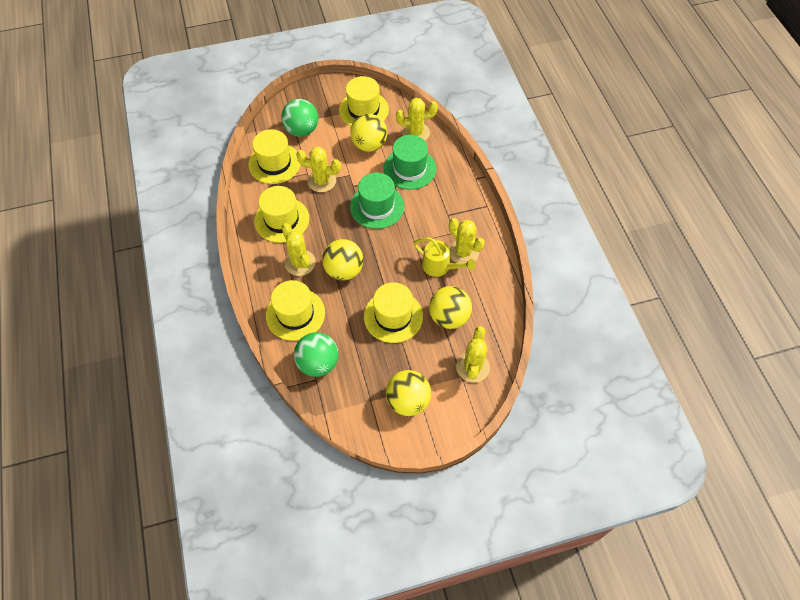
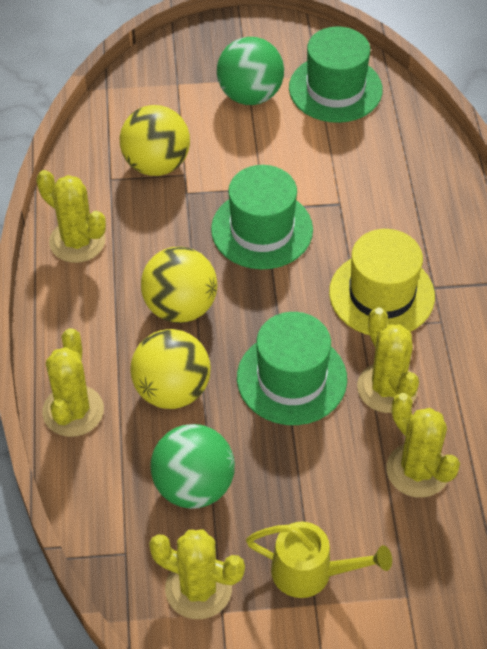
green hat: [350,173,404,229] [384,135,436,190] = 2 -> [211,165,313,269] [237,312,347,425] [289,26,383,123] = 3
yellow ball: [322,239,364,281] [350,114,387,152] [386,370,431,416] [429,286,472,329] = 4 -> [120,105,190,176] [130,329,211,409] [141,247,217,323] = 3
yellow hat: [248,129,301,184] [254,186,309,243] [266,280,325,341] [339,76,389,126] [364,282,423,343] = 5 -> [329,229,435,335] = 1

